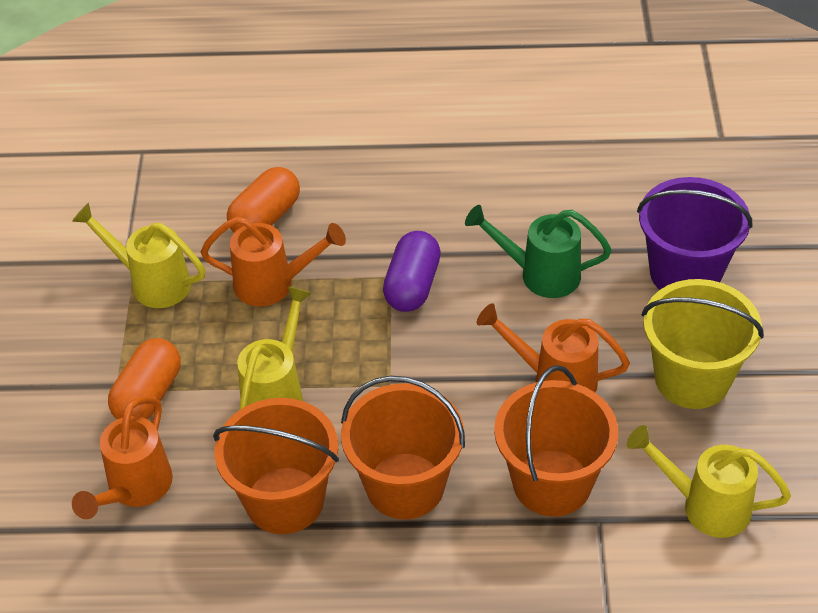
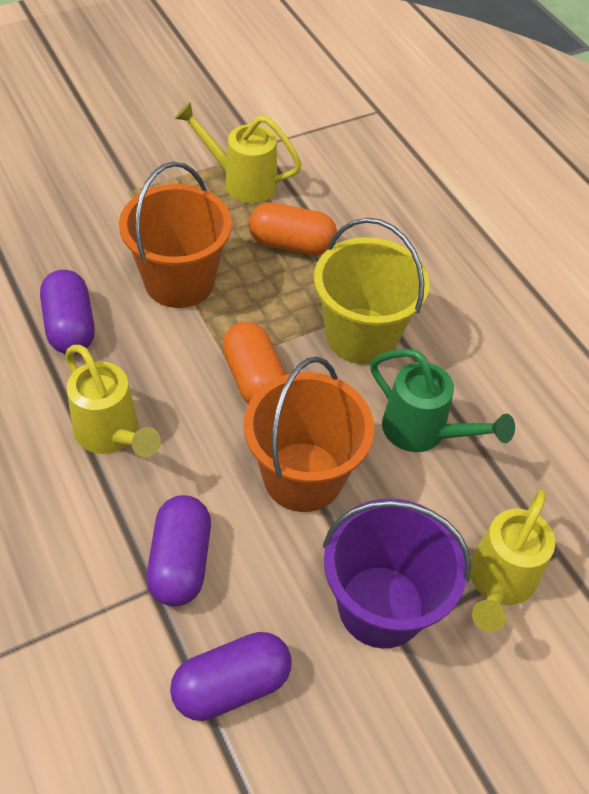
orange bucket: [213,398,339,534] [341,376,465,519] [494,365,618,517] = 3 -> [119,162,232,308] [244,357,375,512] = 2
orange watering can: [72,396,173,519] [201,217,346,307] [477,303,630,393] = 3 -> none = 0
purple capsule: [383,231,441,312] = 1 -> [40,270,95,354] [146,495,211,606] [170,632,292,721] = 3

